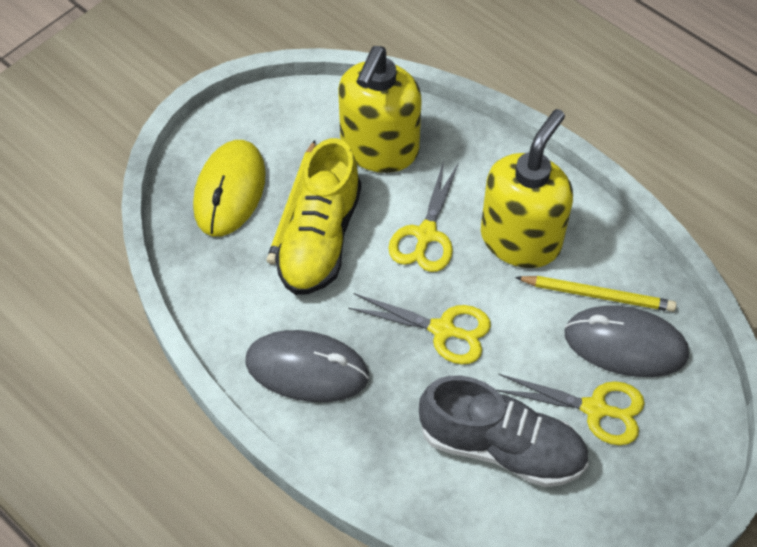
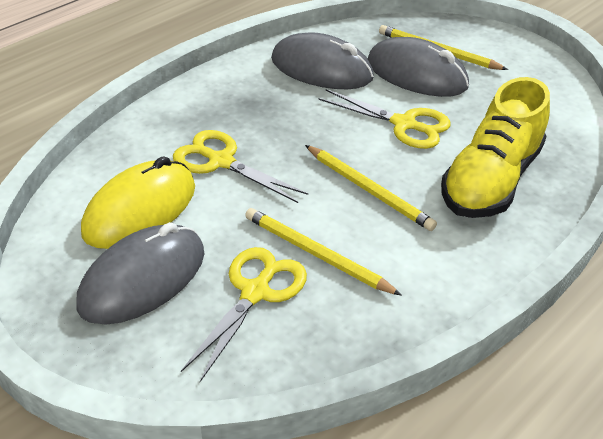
grey mouse: [245,330,369,402] [564,305,689,377] = 2 -> [76,222,204,325] [271,32,374,89] [367,37,469,97] = 3
grey shoe: [419,376,589,487] = 1 -> none = 0
yellow pencil: [266,140,316,265] [515,276,677,312] = 2 -> [245,208,402,296] [305,145,437,231] [379,25,508,70] = 3
yellow soap dispenser: [338,46,422,173] [481,109,573,268] = 2 -> none = 0

